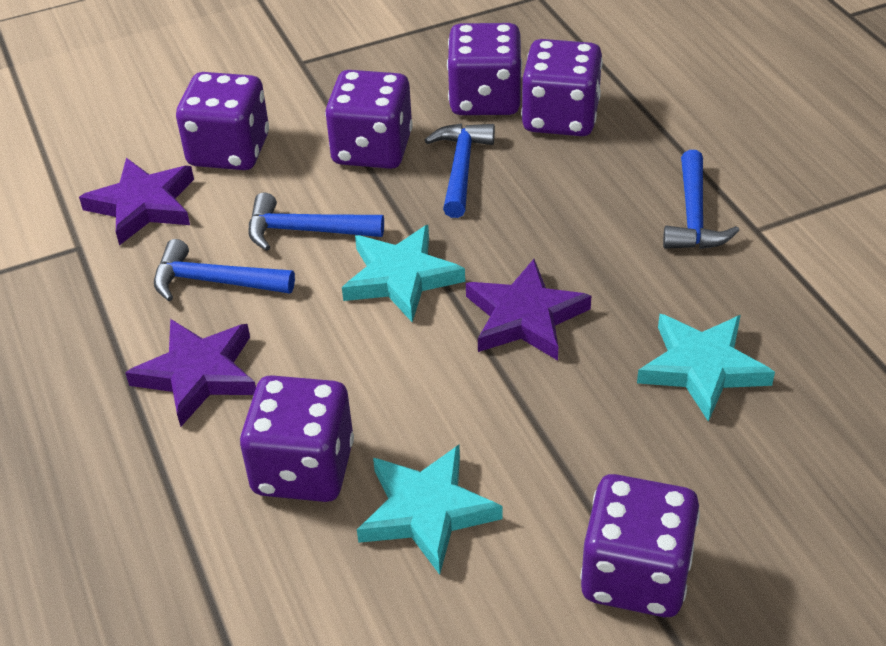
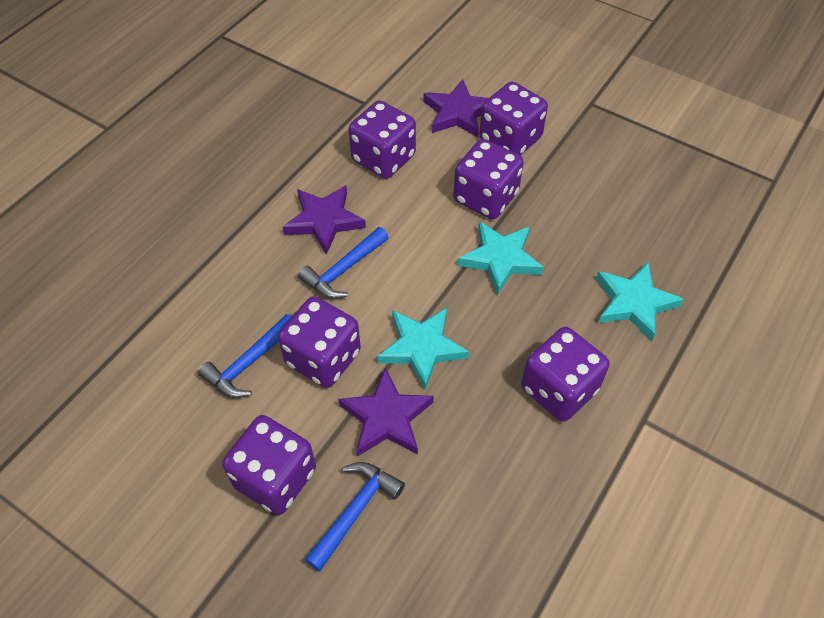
blue hammer: [154,239,295,301] [248,193,384,251] [425,124,495,218] [663,150,740,249] = 4 -> [198,314,291,398] [298,227,389,299] [305,462,405,572] = 3

